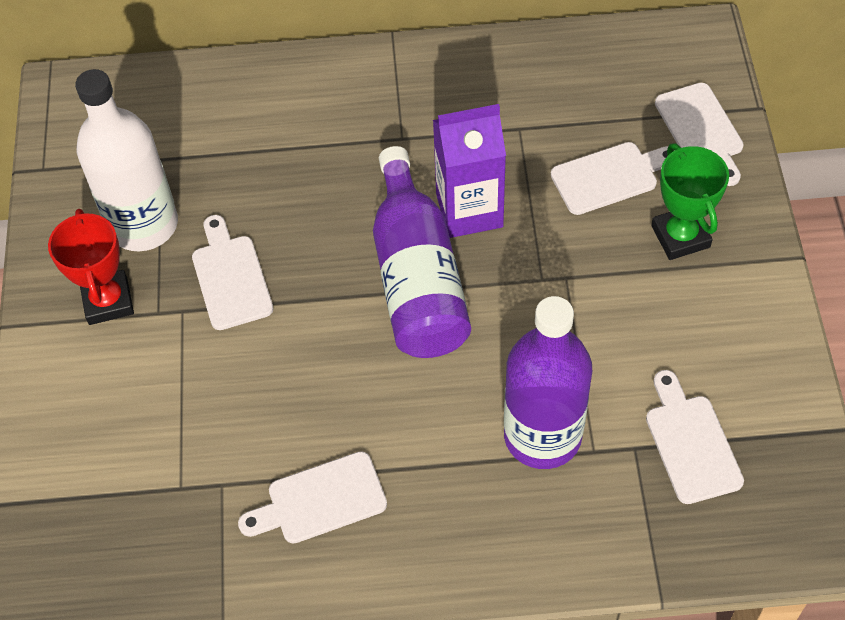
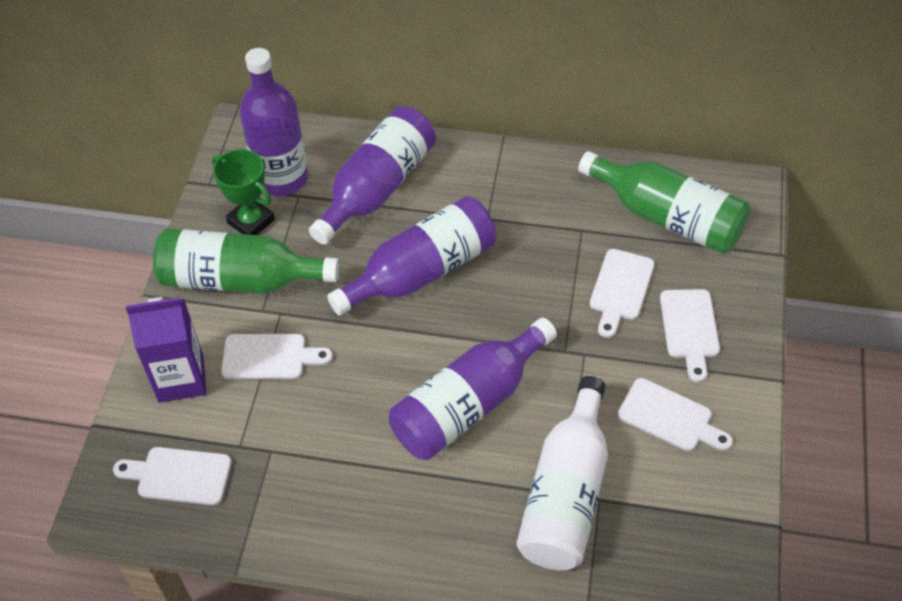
green bottle: none = 0 -> [153,228,340,294] [578,151,750,254] = 2
purple bottle: [373,146,471,358] [504,296,592,469] = 2 -> [239,48,308,196] [309,106,436,244] [327,196,496,316] [389,317,557,460] = 4
red trophy: [48,209,134,325] = 1 -> none = 0

